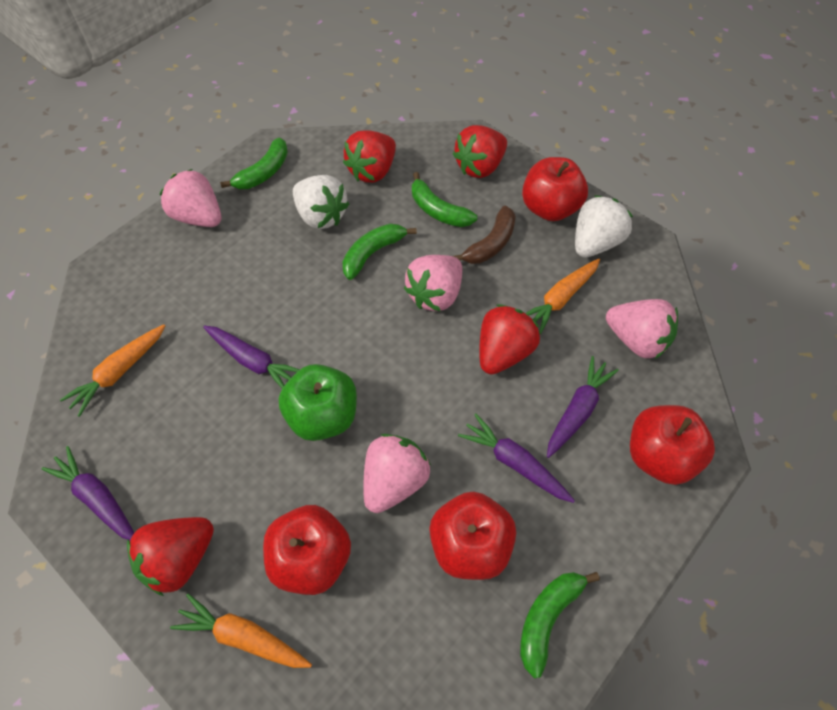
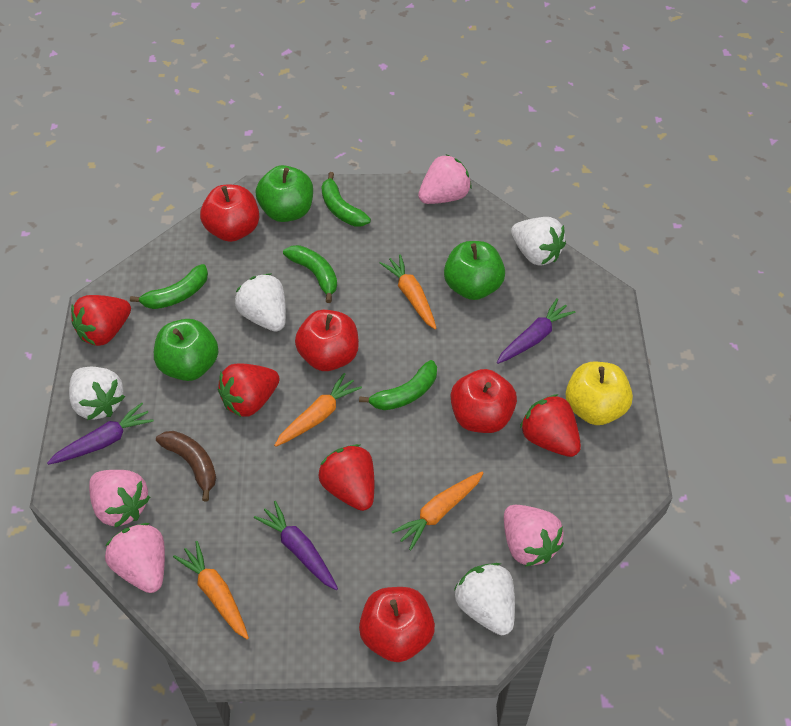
green apple: [279,364,357,441] = 1 -> [154,319,219,381] [256,165,313,222] [444,241,505,300] = 3
orange carrot: [60,324,165,417] [170,593,312,668] [525,259,600,334] = 3 -> [173,541,249,639] [274,373,362,447] [380,254,437,330] [391,471,483,551] = 4
purple carrot: [41,446,134,541] [203,325,300,388] [458,414,575,503] [547,356,619,458] = 4 -> [47,403,154,465] [254,501,338,590] [497,298,575,364] = 3
white strawberry: [293,175,349,229] [575,195,633,258] = 2 -> [69,367,125,420] [235,274,286,332] [454,563,515,635] [511,217,566,266] = 4
yellow apple: none = 0 -> [566,362,633,425] = 1

